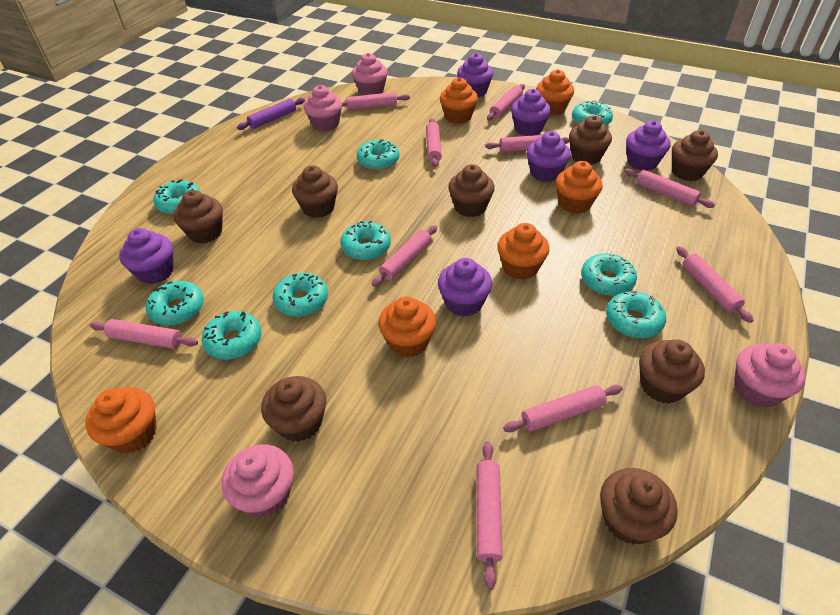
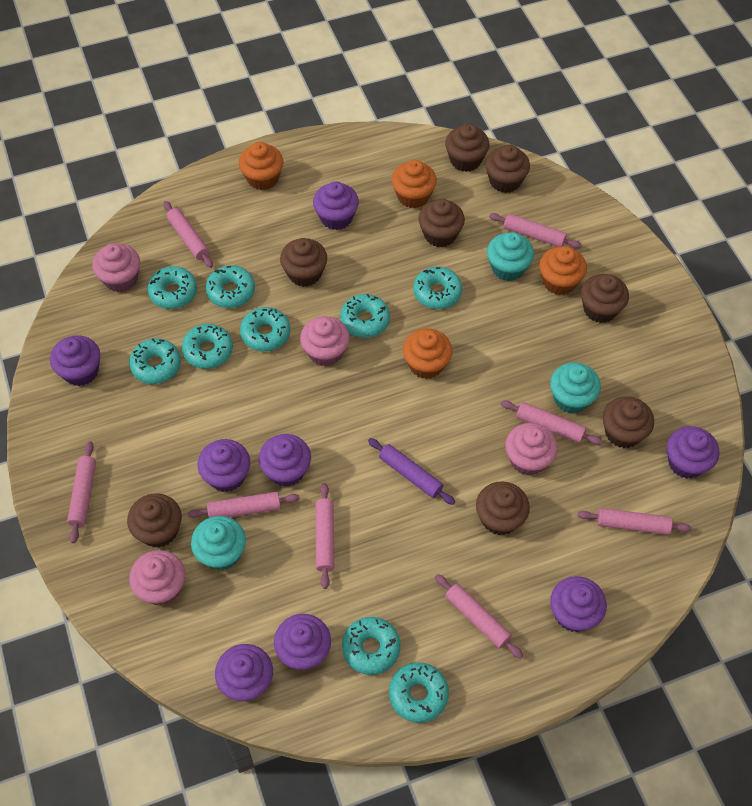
orange cupcake: [85,387,157,454] [378,297,436,358] [440,77,478,124] [497,223,549,280] [536,69,574,116] [556,161,603,214] = 6 -> [239,142,283,190] [392,160,437,208] [403,328,452,379] [539,246,587,295] = 4
pink rolling pin: [90,319,198,349] [342,92,410,110] [372,225,437,287] [426,118,442,167] [476,441,503,590] [485,135,570,152] [487,84,525,120] [503,385,622,432] [624,169,715,208] [676,246,753,323] = 10 -> [67,441,96,543] [163,201,213,268] [188,492,300,518] [316,483,334,589] [435,574,523,658] [489,213,581,248] [501,400,602,445] [578,508,691,535] = 8
purple cupcake: [119,228,174,284] [438,258,492,317] [457,53,493,97] [511,89,551,136] [527,131,571,182] [626,121,671,171] = 6 -> [50,335,101,386] [198,439,250,492] [215,644,273,701] [259,434,311,487] [274,614,331,670] [313,181,359,230] [550,576,607,632] [667,426,720,479] = 8
turquoise cupcake: none = 0 -> [191,516,246,571] [487,232,534,281] [550,363,601,414] = 3

